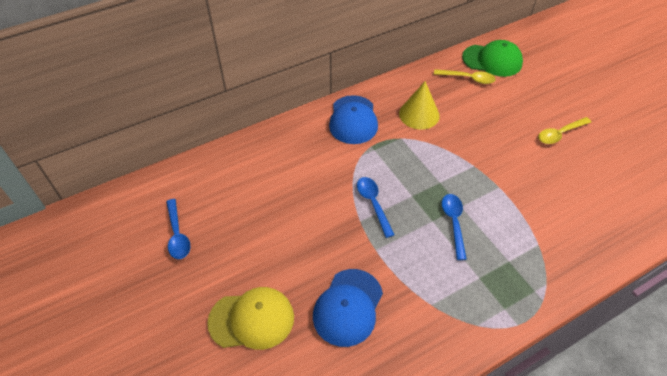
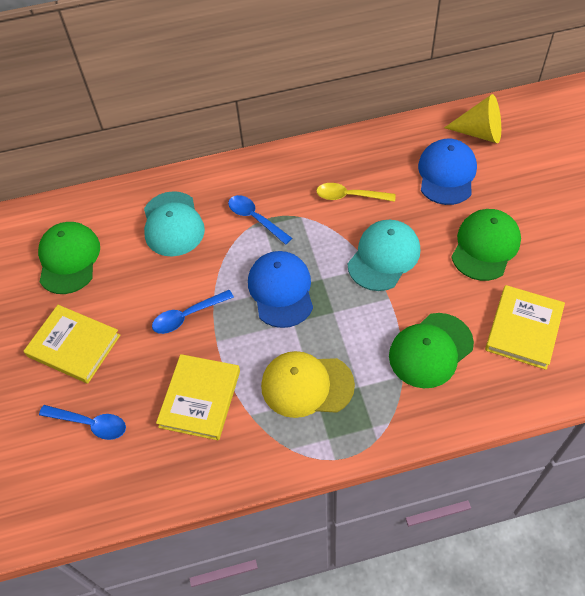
green cap: [462,40,523,77] = 1 -> [38,222,100,294] [389,313,474,388] [451,209,521,281] = 3
turquoise cap: none = 0 -> [144,191,205,257] [348,220,420,291] = 2
yellow book: none = 0 -> [24,305,120,383] [156,354,240,441] [485,285,565,370] = 3
yellow spoon: [434,69,496,84] [538,117,591,144] = 2 -> [316,183,396,202] = 1

